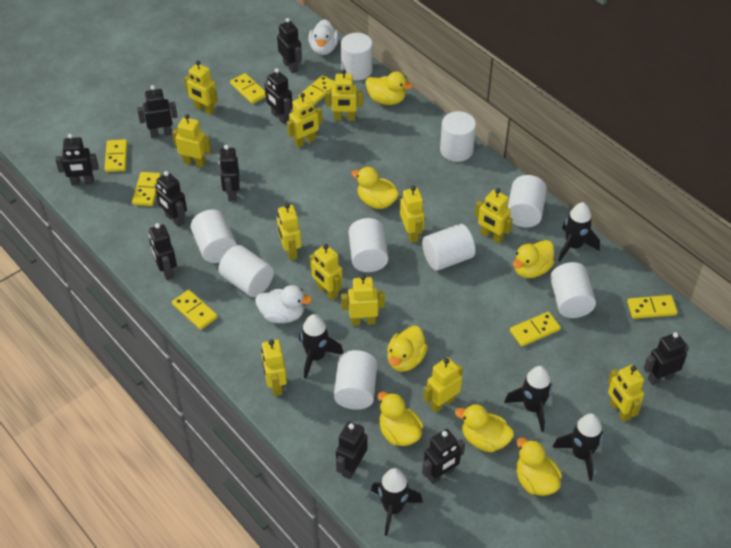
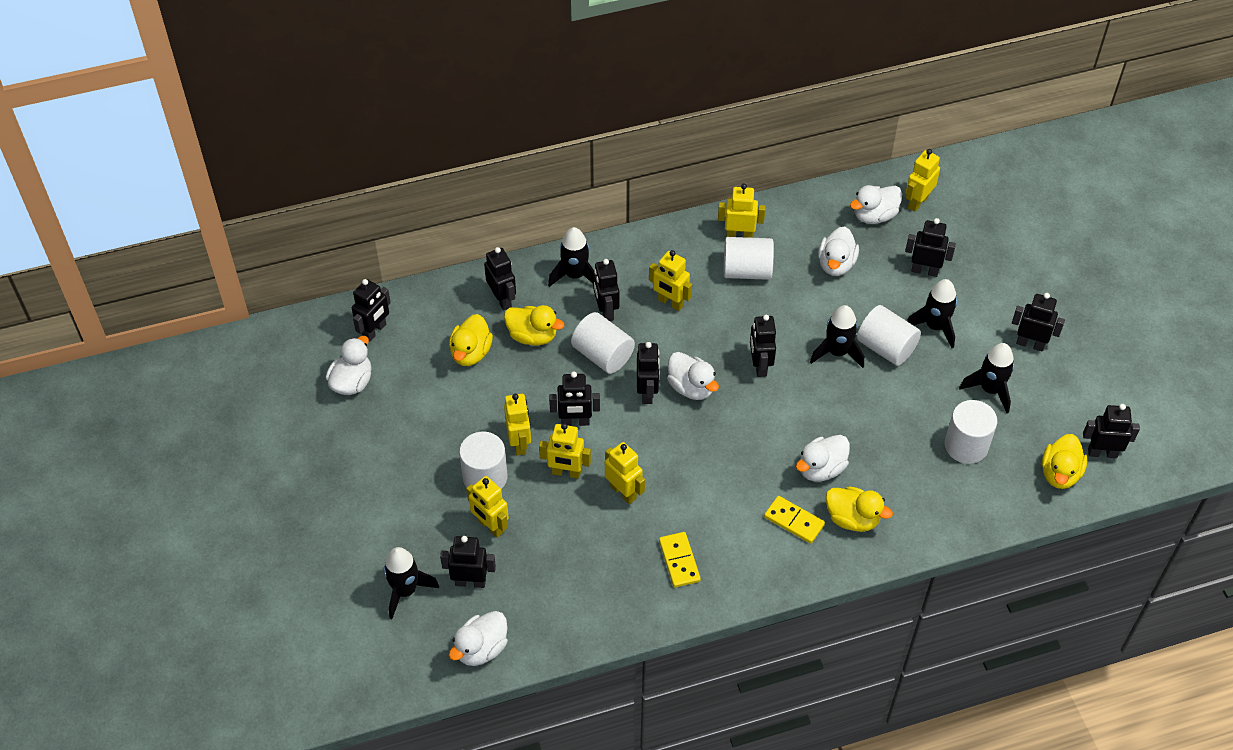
white cylinder: [191,209,237,263] [218,245,274,297] [334,350,377,410] [341,33,373,81] [349,218,388,272] [422,224,475,271] [440,111,476,162] [507,175,547,227] [550,262,596,318] = 9 -> [459,432,508,489] [571,312,635,374] [724,237,774,280] [857,305,921,366] [945,400,997,464] = 5
white duck: [255,285,312,323] [308,19,339,55] = 2 -> [326,336,372,395] [449,611,508,666] [667,352,719,400] [796,435,850,482] [818,226,859,276] [850,185,902,224] = 6
yellow domino: [105,139,127,172] [132,172,161,206] [172,290,218,330] [230,73,266,104] [299,75,335,105] [510,312,561,347] [627,295,677,319] = 7 -> [659,532,701,587] [764,496,825,544] = 2
yellow duck: [351,167,399,209] [366,72,413,105] [378,392,423,446] [387,326,428,372] [455,404,514,452] [513,240,554,278] [516,438,562,496] = 7 -> [449,314,493,366] [504,305,564,346] [825,486,893,532] [1042,434,1088,489] = 4
yellow robot: [172,114,211,168] [184,60,218,115] [261,339,287,396] [277,203,302,260] [287,93,323,148] [310,244,343,300] [325,69,363,121] [341,275,385,326] [400,186,425,243] [423,357,463,413] [475,188,513,244] [608,365,644,422] = 12 -> [466,476,509,538] [504,394,531,456] [539,423,591,479] [605,442,645,504] [649,250,692,311] [718,184,766,238] [906,149,940,212] = 7

